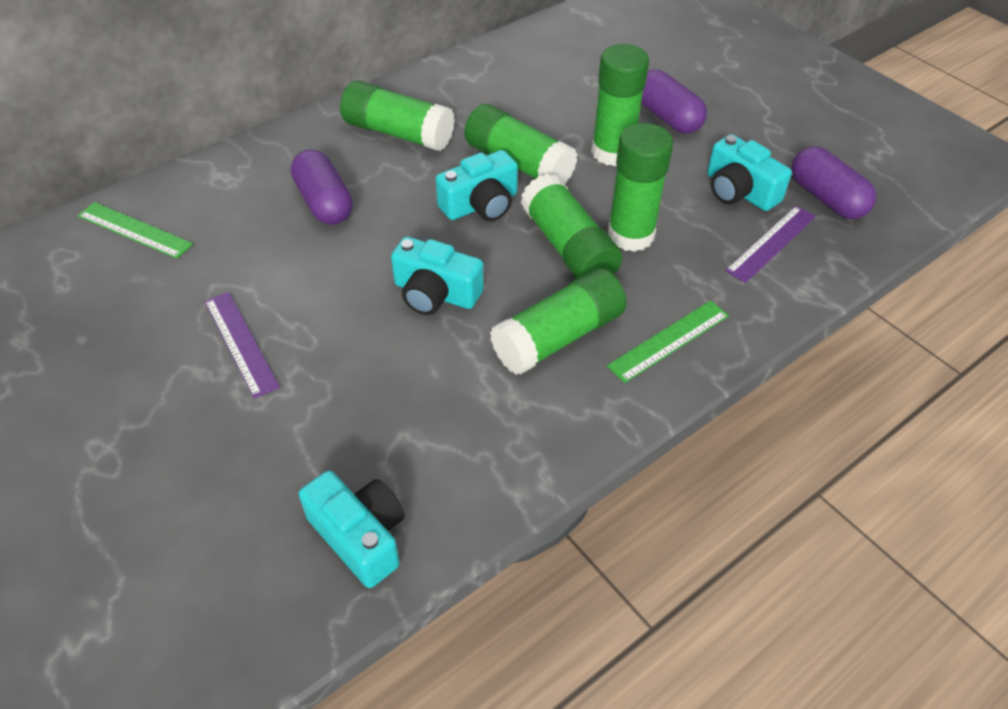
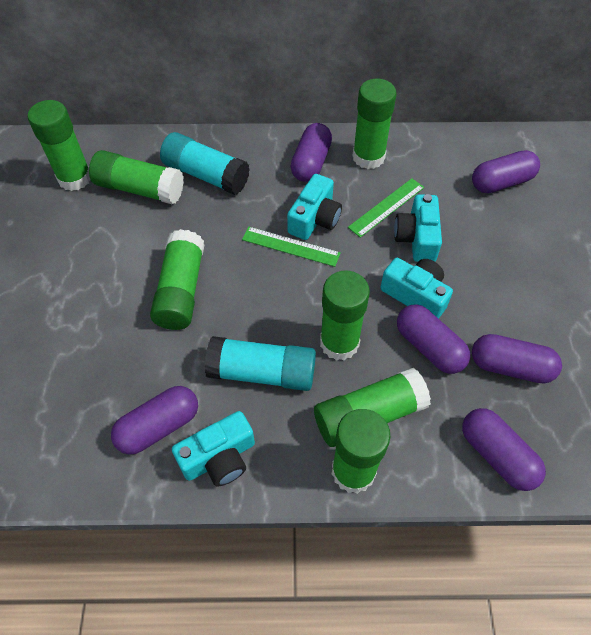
green glue stick: [340,80,455,151] [464,104,577,184] [490,268,627,375] [520,174,622,279] [591,44,649,166] [608,123,673,252] = 6 -> [28,100,90,191] [89,150,184,205] [150,229,204,330] [314,368,431,447] [320,270,370,361] [332,409,390,494] [352,79,396,169] = 7
purple capsule: [291,149,353,225] [641,70,707,133] [792,146,876,219] = 3 -> [111,386,198,455] [291,123,332,182] [397,304,470,374] [462,408,546,491] [472,150,540,193] [472,334,562,384] = 6
purple ruler: [205,292,280,399] [725,206,816,283] = 2 -> none = 0
turquoise glue stick: none = 0 -> [160,132,250,195] [205,336,316,391] = 2

